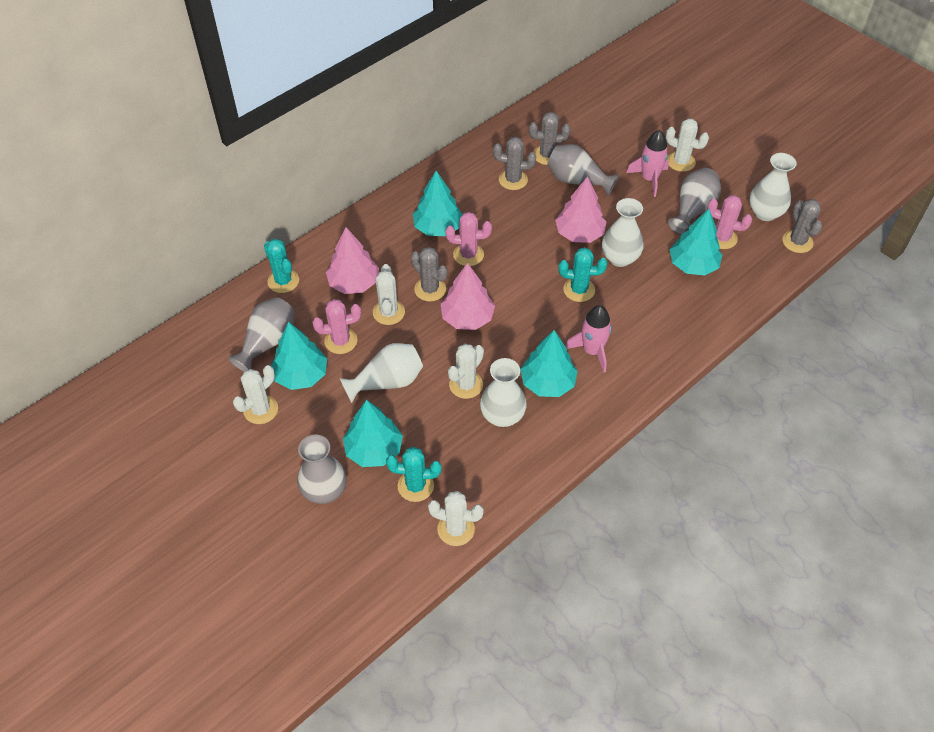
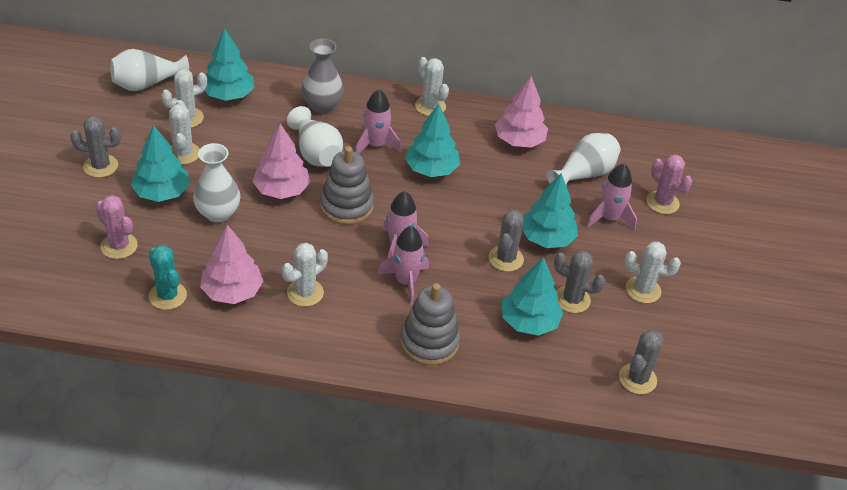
grey stacking toy: none = 0 -> [320,146,374,225] [400,283,460,366] = 2
grey vase: [228,297,294,372] [297,435,347,504] [547,144,619,196] [668,168,721,235] = 4 -> [301,38,344,113] = 1
pink cactus: [312,299,361,354] [445,212,492,266] [707,195,752,249] = 3 -> [95,195,138,259] [646,155,692,214] = 2
pink rocket: [565,305,612,372] [626,130,669,197] = 2 -> [355,89,402,154] [377,226,429,305] [382,191,429,259] [586,163,637,230] = 4
turquoise cactus: [264,239,299,293] [386,447,441,502] [559,247,607,302] = 3 -> [149,245,187,310] = 1

